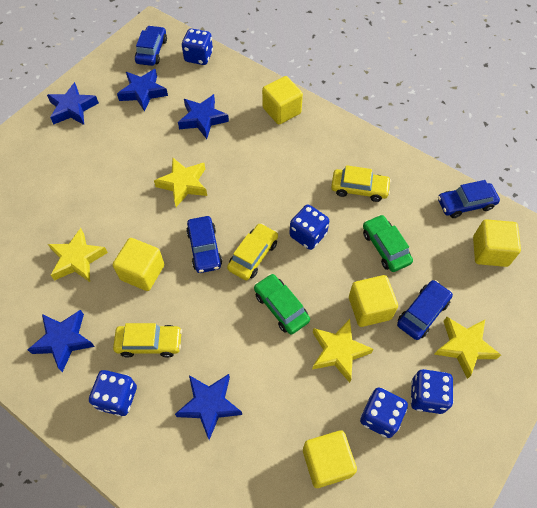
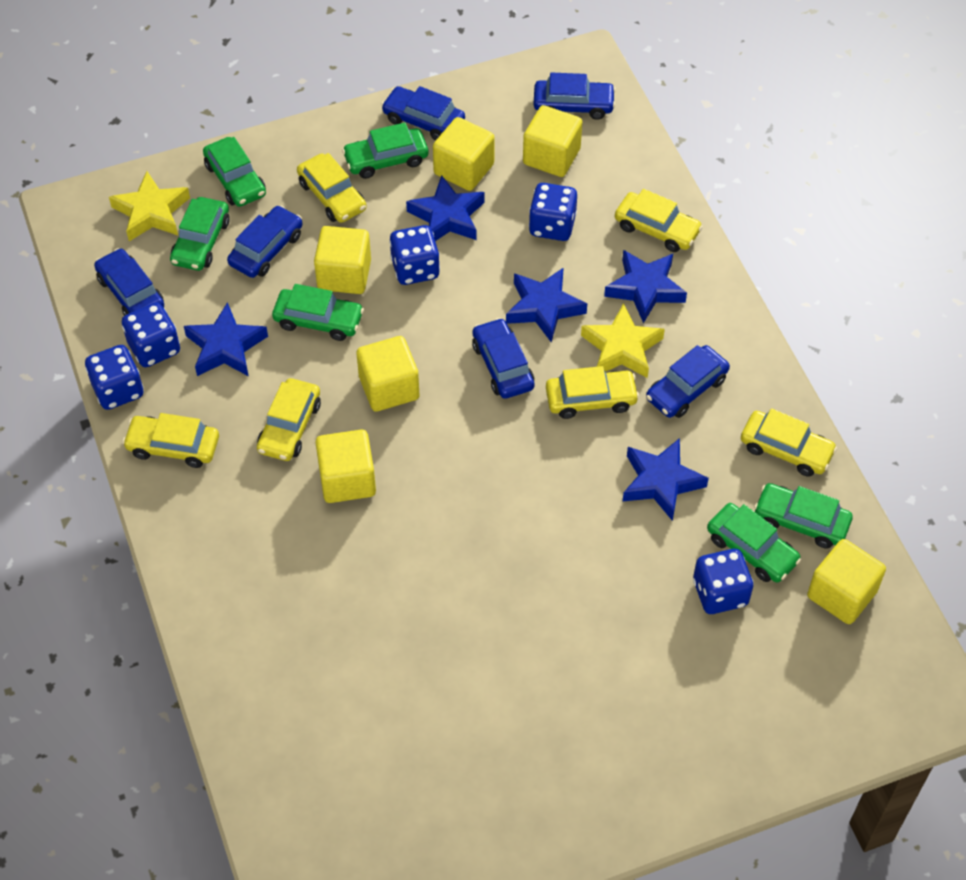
blue car: [135,25,167,66] [186,216,222,273] [397,280,453,340] [438,180,500,218] = 4 -> [94,248,164,316] [227,205,303,278] [381,86,465,140] [472,318,535,399] [533,72,616,120] [646,345,730,418] = 6
green car: [254,274,310,335] [363,215,413,272] = 2 -> [170,197,230,271] [203,137,266,207] [272,284,364,341] [342,123,428,179] [707,503,801,583] [754,483,853,549] = 6
yellow car: [113,323,182,358] [227,223,278,280] [331,165,391,202] = 3 -> [122,413,219,468] [257,378,321,461] [297,153,367,223] [546,366,639,419] [615,189,703,252] [741,408,837,477] = 6
yellow cube: [113,238,164,291] [262,76,303,124] [303,430,357,488] [349,275,398,327] [473,219,521,267] = 5 -> [314,226,371,294] [315,429,376,503] [356,336,420,412] [433,117,495,191] [523,105,582,177] [807,539,886,624] = 6
yellow star: [48,228,108,282] [154,158,207,207] [312,319,374,383] [434,317,501,379] = 4 -> [109,171,190,241] [581,303,665,378] = 2

